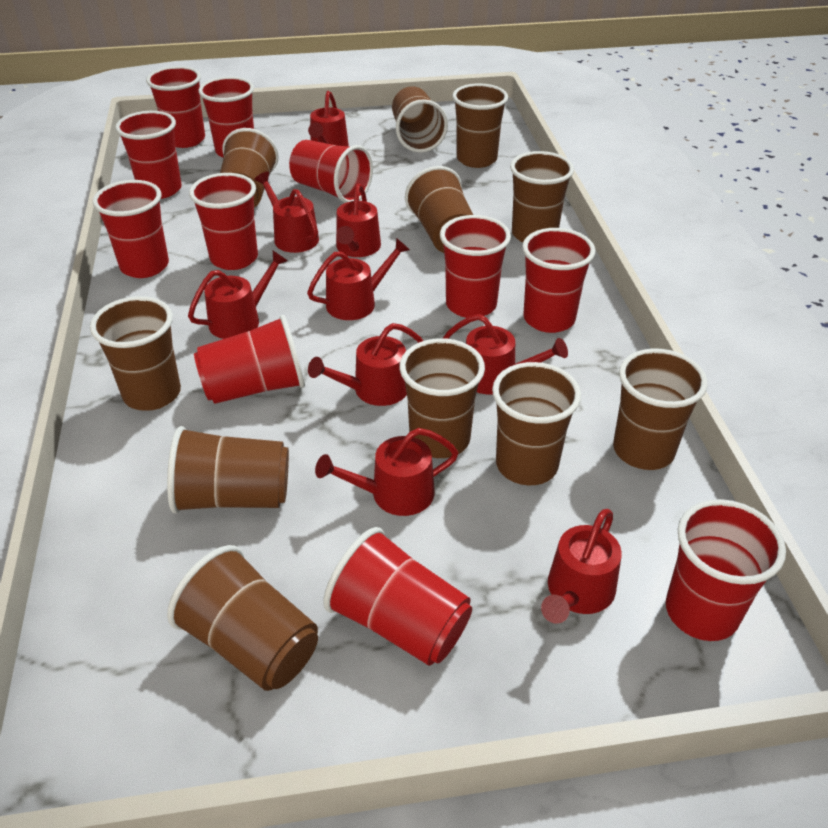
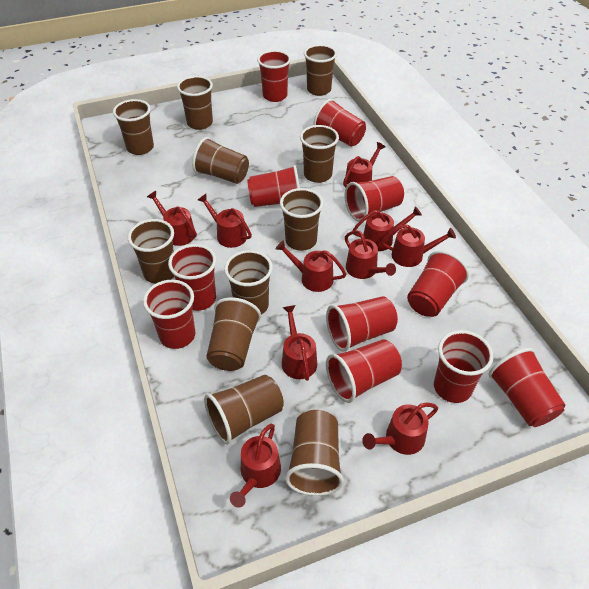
red watering can: [188,251,288,339] [254,172,319,253] [307,238,410,320] [308,91,349,146] [308,323,423,406] [315,428,459,516] [336,183,381,257] [443,314,568,394] [541,509,622,624] = 9 -> [147,191,197,246] [198,194,252,248] [230,424,281,508] [276,240,346,292] [282,305,317,381] [343,142,385,188] [345,230,396,279] [352,206,422,251] [362,403,438,455] [381,224,456,267] = 10

